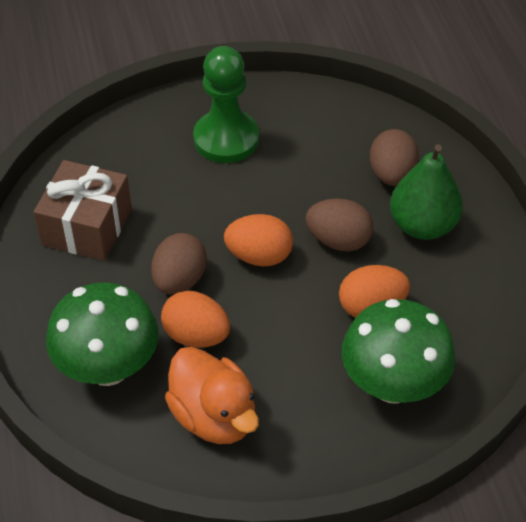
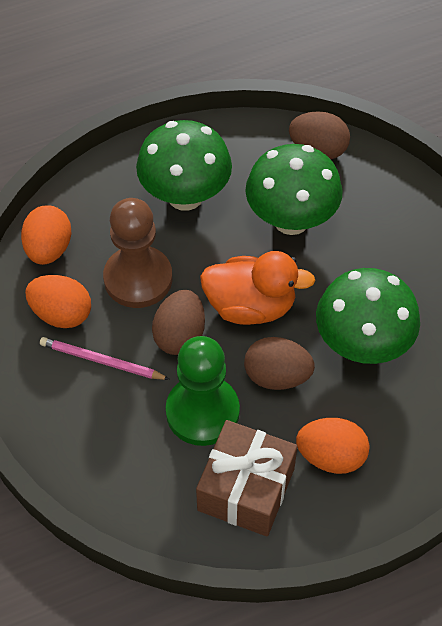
brown pawn: none = 0 -> [103,198,172,308] = 1
green mushroom: [46,283,159,386] [342,299,455,404] = 2 -> [136,120,232,211] [246,144,343,235] [316,268,420,364] = 3
green pear: [390,144,463,240] = 1 -> none = 0
pink pencil: none = 0 -> [40,337,170,380] = 1

